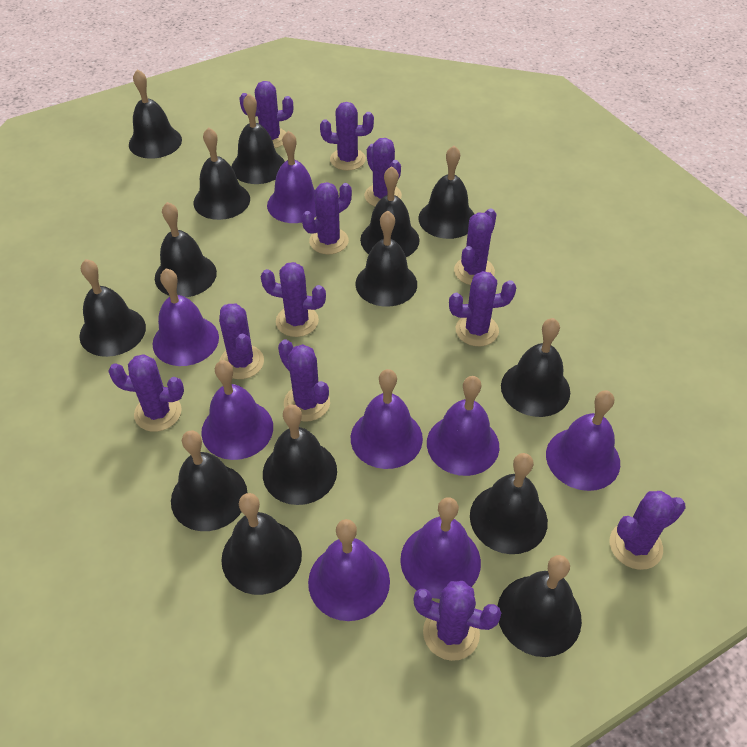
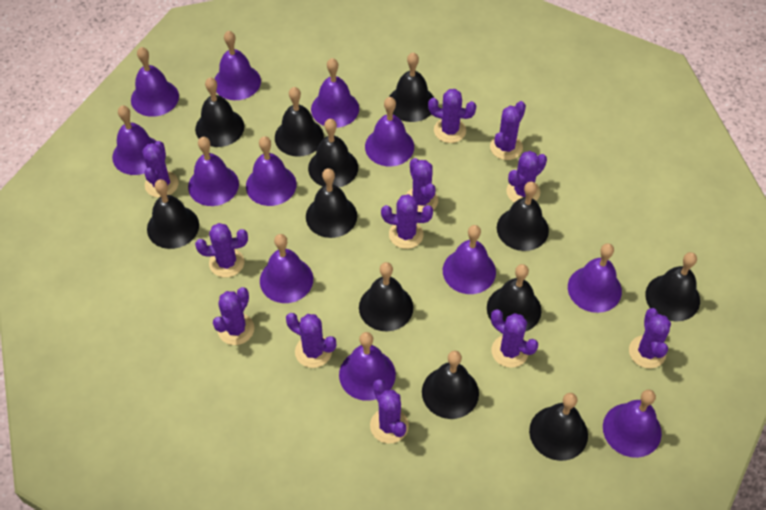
black bell: [79,259,146,357] [129,69,182,159] [155,202,217,297] [171,430,248,531] [194,127,250,220] [221,493,302,595] [232,94,285,184] [263,405,337,505] [355,211,417,307] [360,166,420,257] [418,146,474,239] [470,453,548,554] [498,555,582,657] [501,318,570,417] = 14 -> [147,179,199,249] [195,78,244,147] [275,87,324,157] [306,168,357,238] [308,119,358,187] [359,262,413,331] [389,52,434,122] [422,351,479,419] [487,264,541,332] [497,181,549,251] [529,393,588,461] [645,252,700,322] = 12
purple bell: [152,269,219,366] [201,360,273,460] [267,131,316,223] [308,519,390,621] [351,369,423,469] [400,497,481,599] [427,376,499,476] [546,391,620,491] = 8 -> [112,106,156,175] [131,47,179,117] [188,137,239,206] [215,31,261,100] [246,136,297,206] [260,234,313,303] [311,58,359,128] [339,332,396,401] [365,97,414,166] [443,225,496,294] [568,243,622,313] [603,389,662,458] = 12

